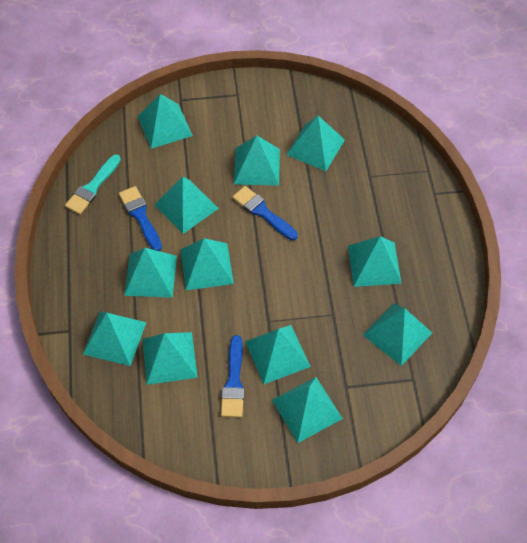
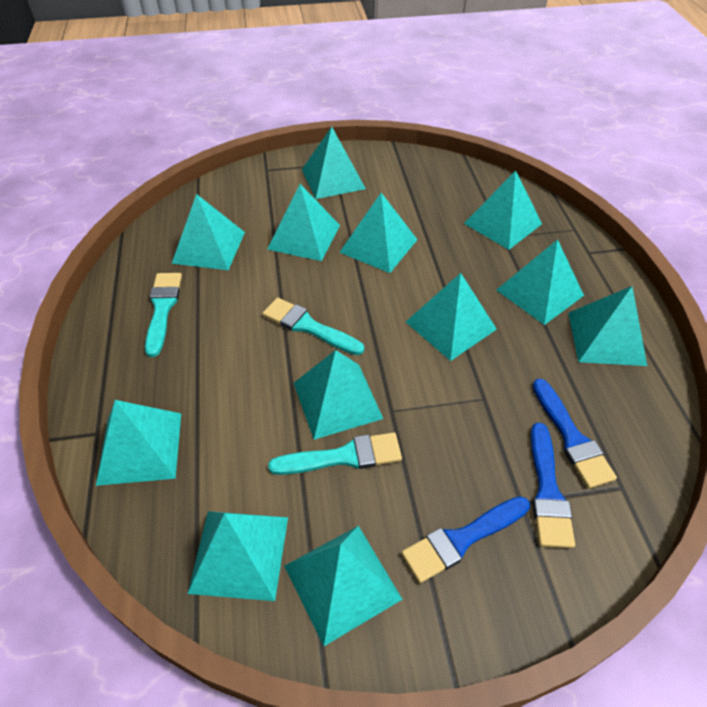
turquoise brush: [65,154,121,215] = 1 -> [145,273,182,357] [262,298,364,355] [268,432,402,475] = 3

